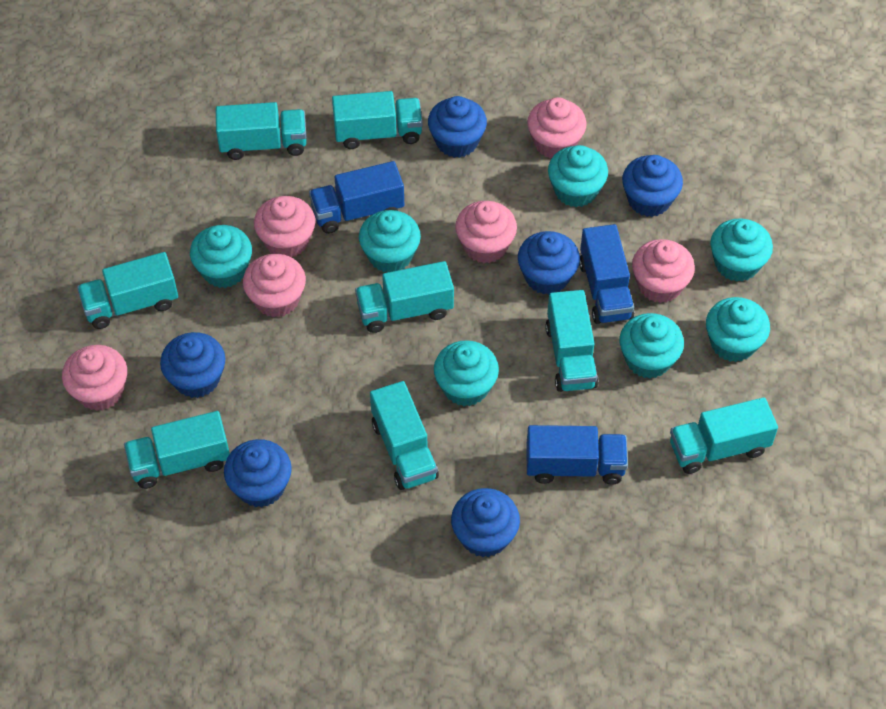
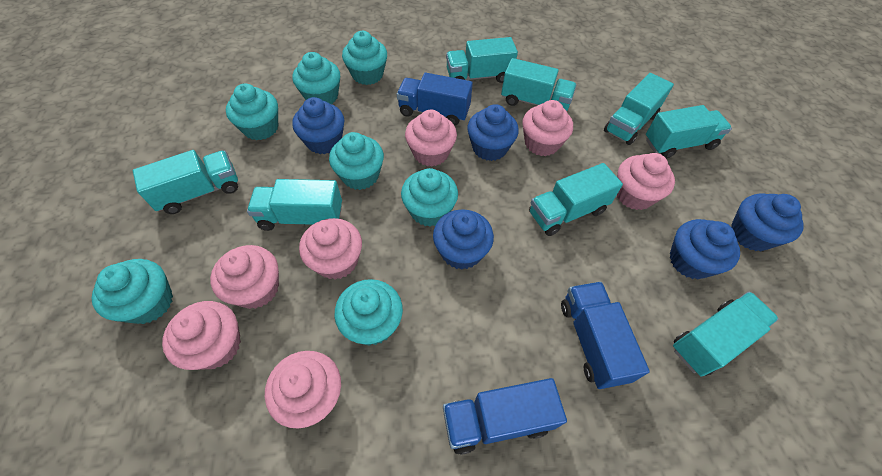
blue cupcake: [160,332,225,398] [224,439,292,508] [428,96,487,158] [451,488,520,558] [518,231,580,295] [622,155,683,217] = 6 -> [292,97,344,154] [433,209,494,270] [467,104,519,161] [670,219,740,279] [731,194,804,251] = 5
pink cupcake: [62,345,127,411] [243,254,306,318] [254,196,315,257] [455,201,517,263] [527,97,587,159] [632,239,695,303] = 6 -> [162,301,241,370] [210,245,279,309] [265,351,341,429] [299,218,362,280] [405,110,457,167] [522,100,573,156] [617,153,675,210] = 7

